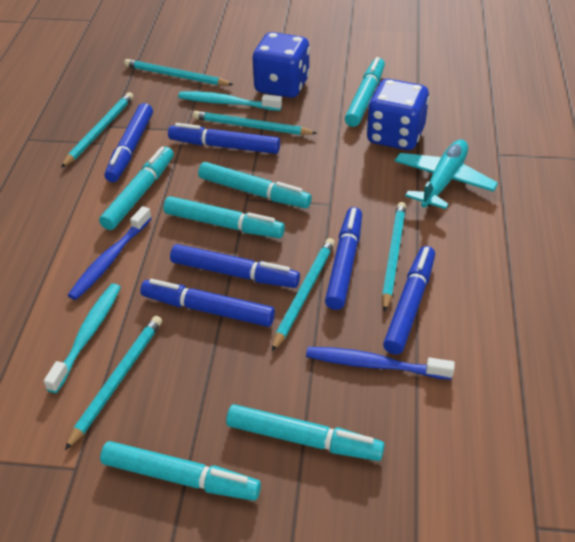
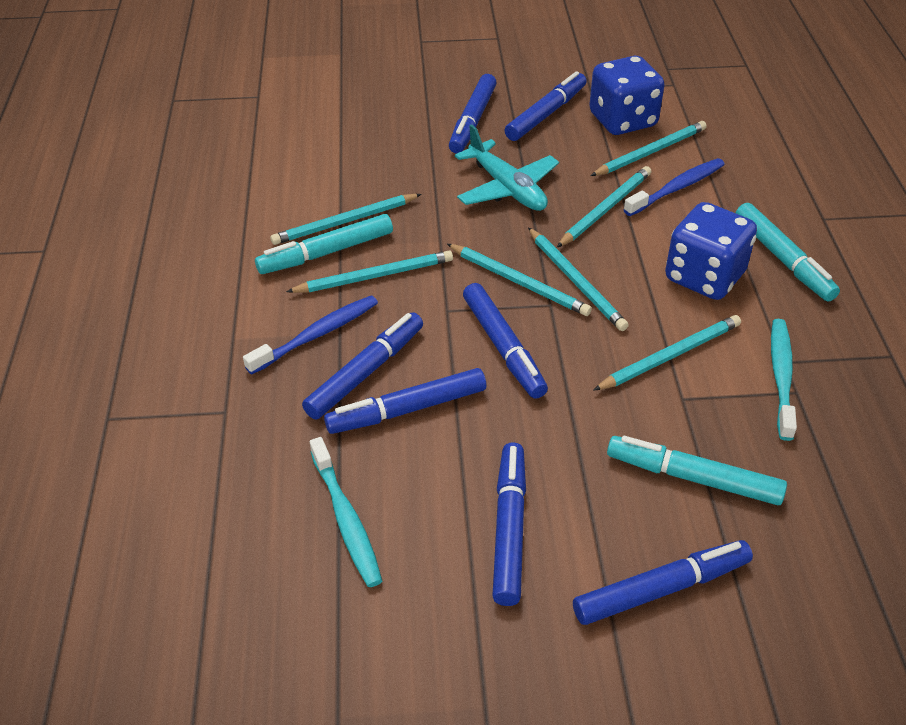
blue marker: [105,103,153,182] [140,279,275,327] [168,123,280,154] [170,244,300,288] [325,207,362,310] [383,246,435,354] = 6 -> [302,312,423,419] [324,368,486,434] [449,74,497,153] [463,283,548,399] [492,442,526,606] [505,71,587,141] [573,540,753,625] = 7
turquoise marker: [99,147,174,230] [100,441,261,501] [163,196,285,238] [198,162,312,208] [226,404,385,461] [345,57,385,127] = 6 -> [255,214,393,274] [607,436,787,505] [736,203,840,302] = 3
turquoise pencil: [61,92,134,168] [65,316,162,450] [124,59,234,86] [193,111,318,135] [272,238,335,351] [382,202,406,312] = 6 -> [270,194,421,245] [286,250,453,293] [447,244,592,316] [528,227,629,331] [557,166,651,247] [591,121,707,176] [593,315,741,391] = 7

